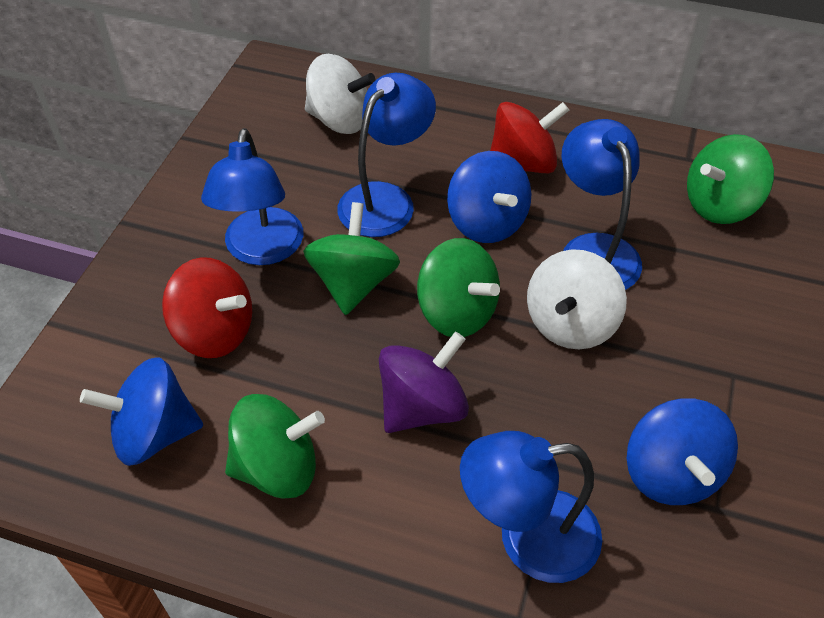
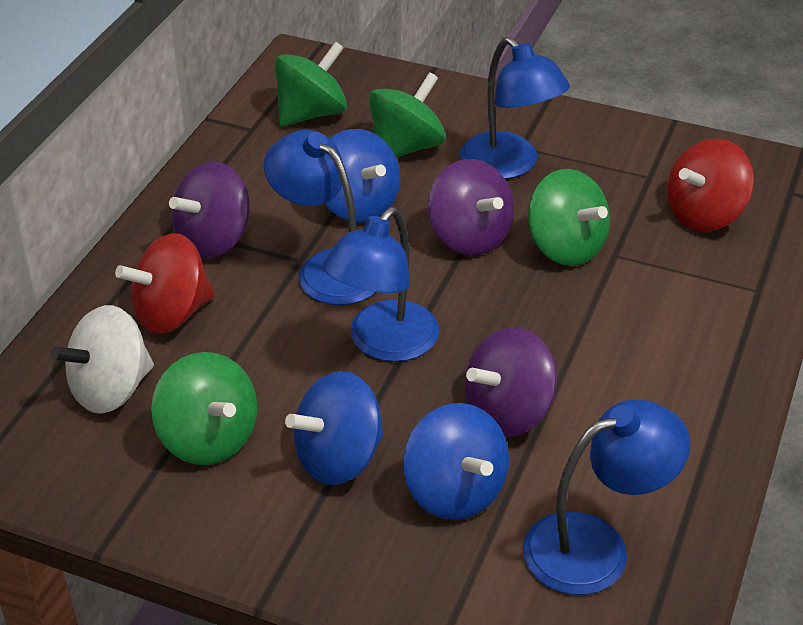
purple spinning top: [379,331,469,433] = 1 -> [169,162,250,258] [428,159,514,255] [465,327,557,437] = 3
white spinning top: [305,54,375,134] [527,249,627,349] = 2 -> [51,305,154,414] = 1

